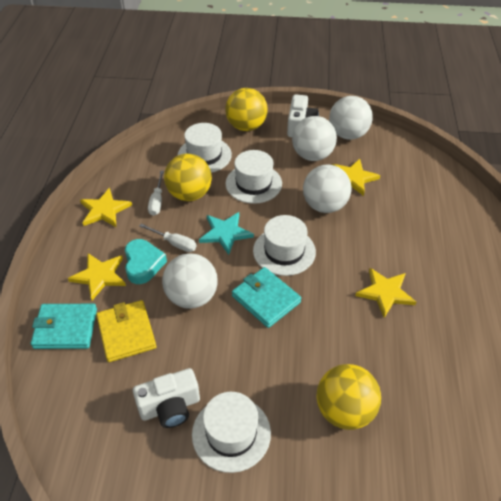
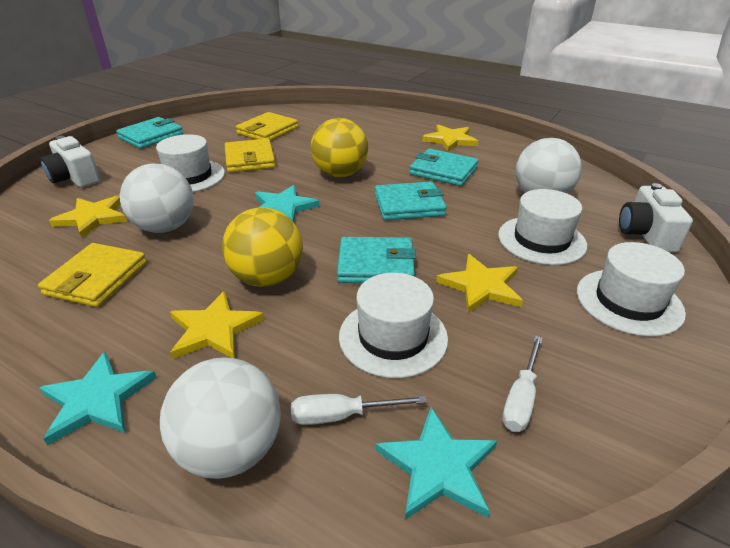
turquoise heart: [125,239,167,284] = 1 -> none = 0
turquoise star: [199,212,254,255] = 1 -> [40,352,157,446] [255,185,320,222] [376,407,497,520] = 3
turquoise wallet: [31,304,97,349] [232,267,301,328] = 2 -> [116,117,183,149] [337,237,416,283] [375,181,447,220] [409,148,479,186] = 4
white ball: [162,253,218,309] [292,116,337,161] [303,165,352,213] [329,96,373,140] = 4 -> [120,164,194,233] [160,357,281,479] [516,138,582,194] = 3
yellow ball: [164,154,212,201] [225,88,268,131] [316,364,381,430] = 3 -> [222,207,303,287] [311,118,368,177] = 2
yellow wallet: [96,300,156,362] = 1 -> [38,243,147,307] [225,138,276,172] [236,112,298,141] = 3

